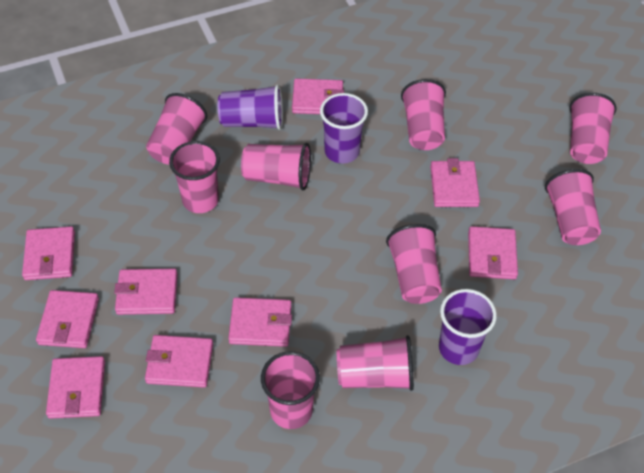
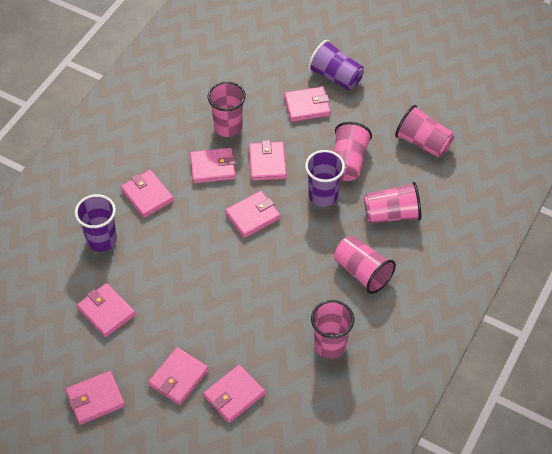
pink cup: [146,93,207,165] [169,141,220,213] [241,143,311,190] [261,351,320,429] [337,335,414,391] [386,224,442,304] [401,79,446,150] [545,169,601,245] [570,93,617,164] = 9 -> [208,81,246,137] [311,300,354,359] [334,122,372,181] [334,236,396,294] [364,182,421,223] [395,105,454,157] = 6

